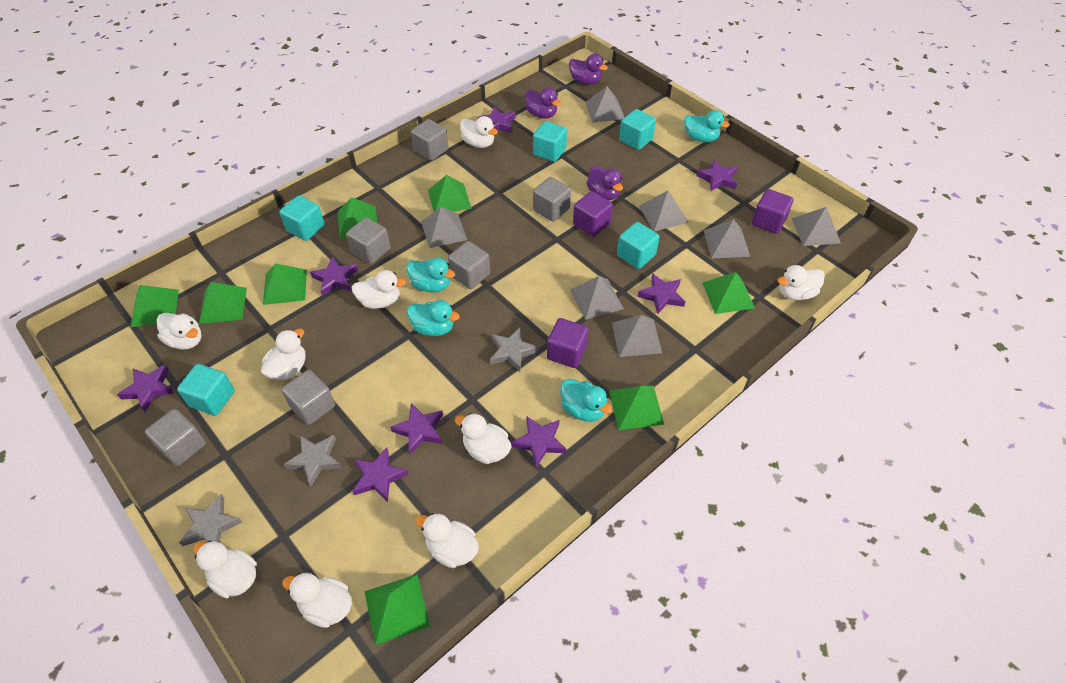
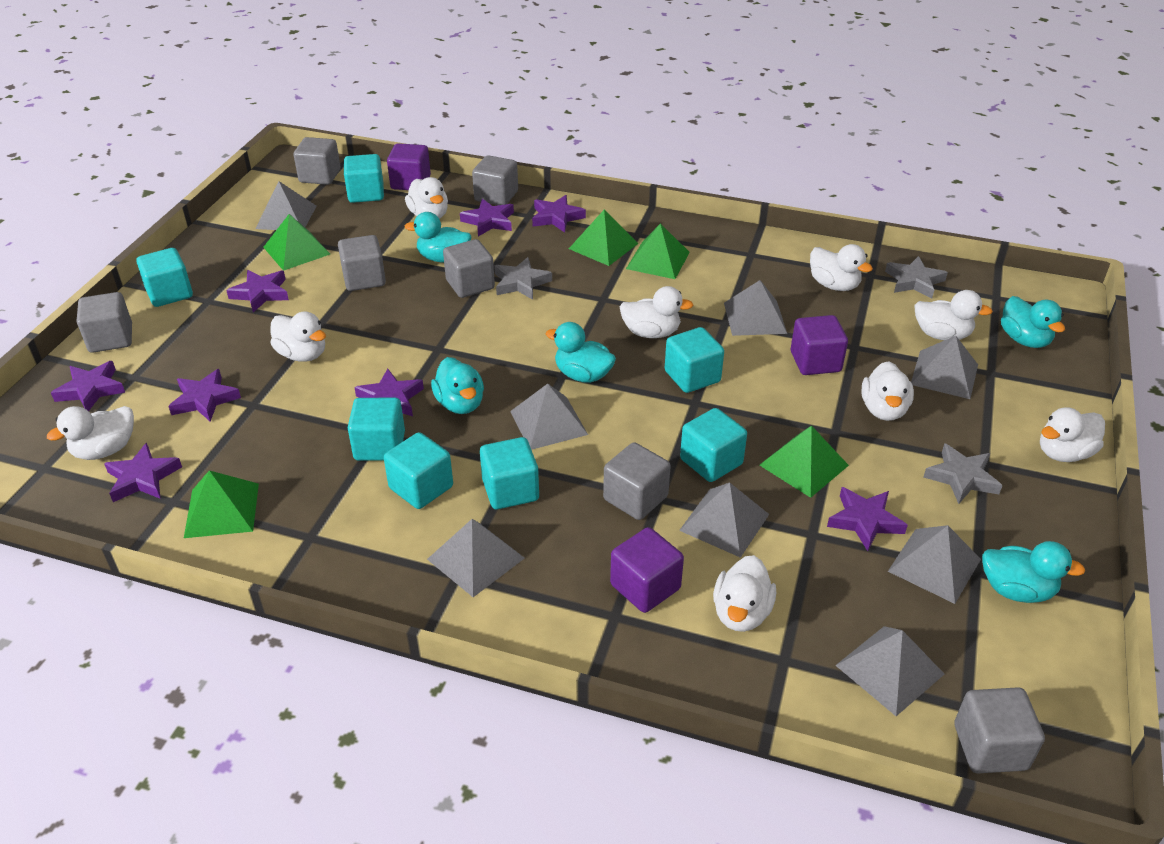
green pyramid: [130,285,179,328] [199,282,247,324] [263,263,307,305] [338,197,377,238] [364,574,430,645] [428,175,471,212] [609,386,664,430] [702,272,755,314] = 8 -> [184,470,259,538] [263,214,330,271] [569,210,638,266] [626,224,690,279] [760,426,849,498] = 5
grey cube: [145,409,206,466] [282,370,335,425] [346,217,390,264] [411,119,449,161] [448,241,490,289] [533,177,571,222] = 6 -> [77,292,132,353] [294,137,340,185] [338,235,386,291] [443,239,495,298] [472,155,518,205] [603,442,671,520] [954,687,1045,773] = 7
grey pyramid: [421,207,467,248] [570,276,624,320] [585,86,624,123] [612,315,662,357] [639,190,689,231] [703,219,750,259] [792,207,841,246] = 7 -> [255,181,317,230] [427,519,525,597] [510,384,588,450] [679,482,769,558] [724,280,787,336] [835,626,944,716] [888,525,981,604] [911,336,978,399] = 8
purple duck: [525,87,561,119] [569,54,608,85] [587,165,623,201] = 3 -> none = 0
turquoise cube: [177,364,235,416] [279,195,325,241] [533,121,567,162] [617,222,659,269] [619,109,656,150] = 5 -> [136,248,193,307] [344,154,384,203] [348,398,405,461] [384,432,453,509] [480,437,539,509] [665,327,724,393] [680,408,747,482] = 7
turquoise duck: [407,258,455,293] [407,300,460,336] [560,379,613,422] [684,110,730,142] = 4 -> [405,212,471,263] [431,357,484,414] [546,322,616,383] [982,541,1086,603] [1001,296,1065,348] = 5

